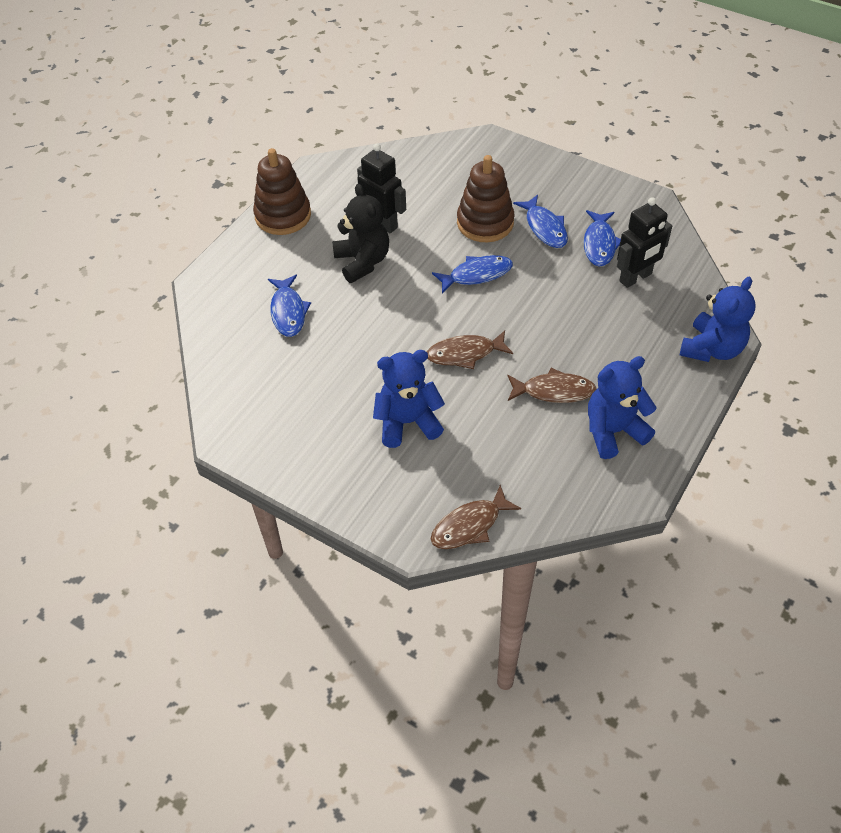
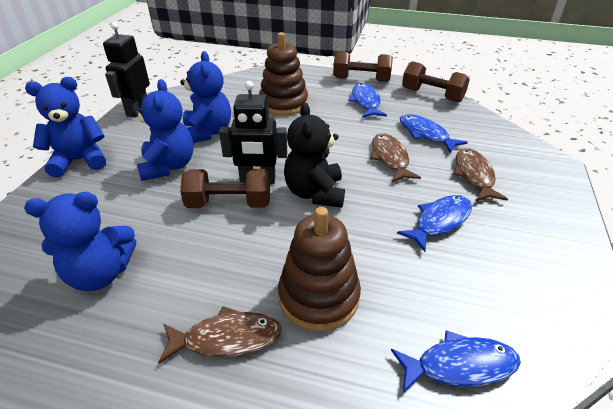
blue teddy bear: [373,350,445,448] [588,356,657,459] [680,277,756,362] = 3 -> [24,192,136,291] [25,77,106,178] [134,79,193,181] [180,51,231,143] = 4
brown dumbbell: none = 0 -> [180,169,270,208] [333,51,393,82] [402,61,470,102] = 3

